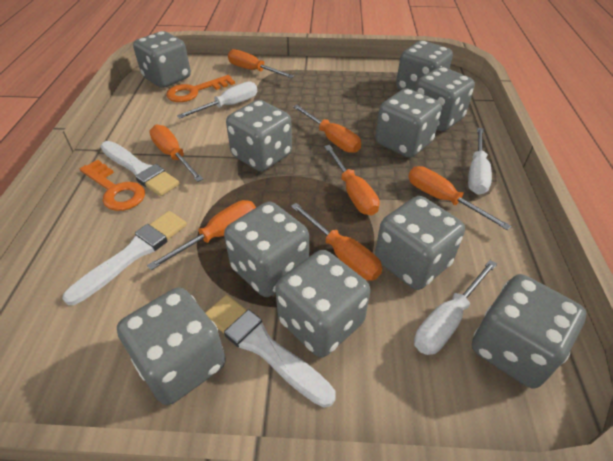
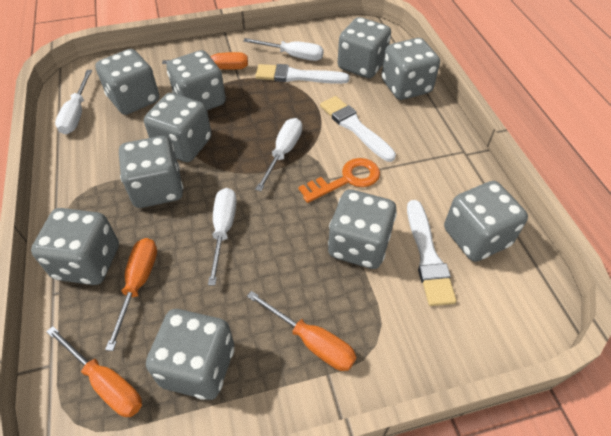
orange key: [80,160,145,211] [166,75,235,102] = 2 -> [298,158,380,203] = 1
orange screwdriver: [147,200,256,270] [149,125,203,182] [228,49,294,78] [291,203,382,280] [293,105,361,153] [324,145,380,216] [408,166,511,230] = 7 -> [46,326,142,417] [105,238,157,351] [162,52,248,70] [247,291,356,371] = 4
white screwdriver: [177,81,257,119] [414,260,497,355] [468,128,492,195] = 3 -> [55,70,92,134] [208,188,237,286] [243,38,324,61] [255,118,302,191] = 4

